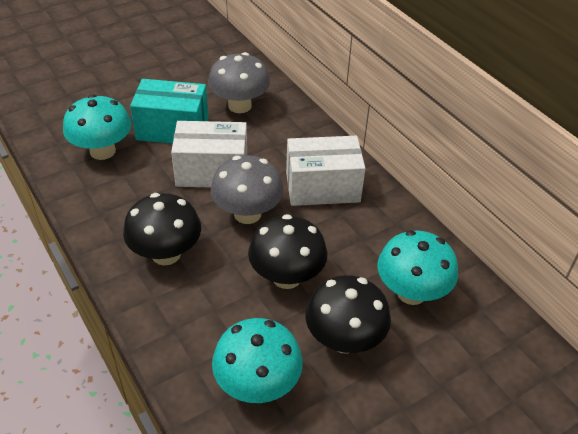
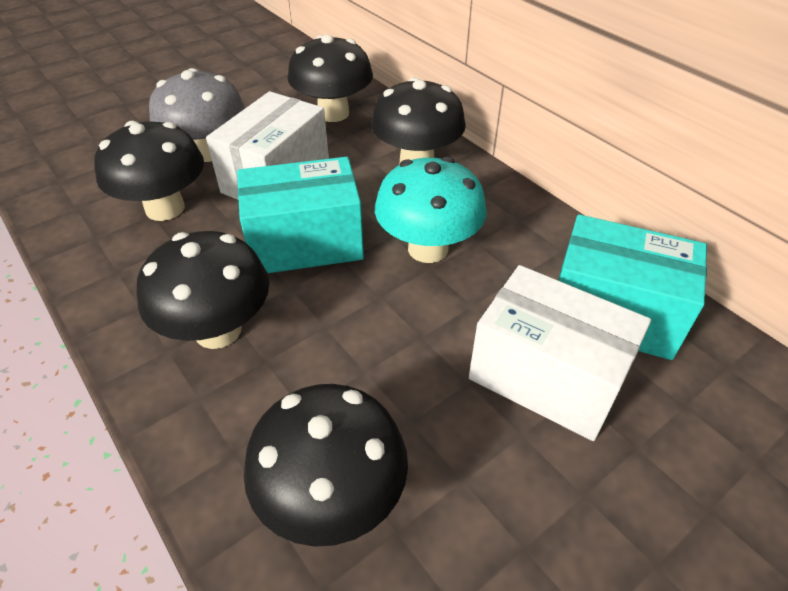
black mushroom: [123,193,201,266] [248,214,327,289] [305,275,391,354] = 3 -> [94,121,204,221] [137,231,269,349] [244,384,408,547] [288,35,373,122] [371,77,466,163] = 5
grey mushroom: [208,52,270,113] [211,156,284,224] = 2 -> [149,68,245,162] = 1
turquoise box: [130,79,208,144] = 1 -> [237,157,364,273] [558,214,707,360] = 2
turquoise mushroom: [63,94,132,160] [212,318,303,403] [377,230,458,305] = 3 -> [375,156,487,263] = 1

